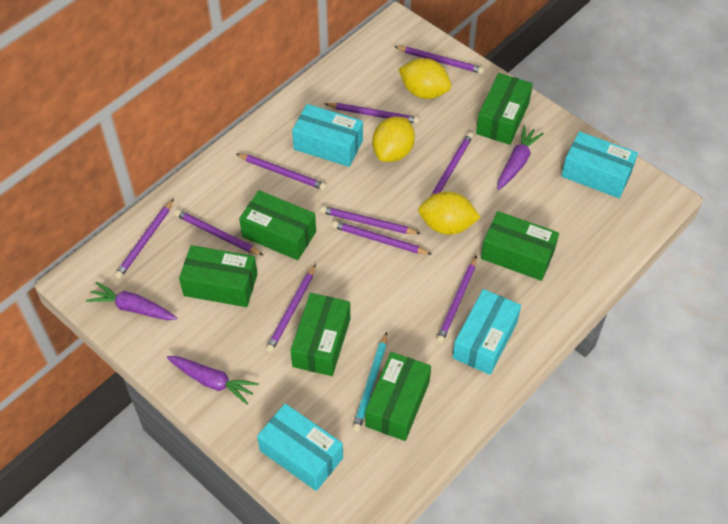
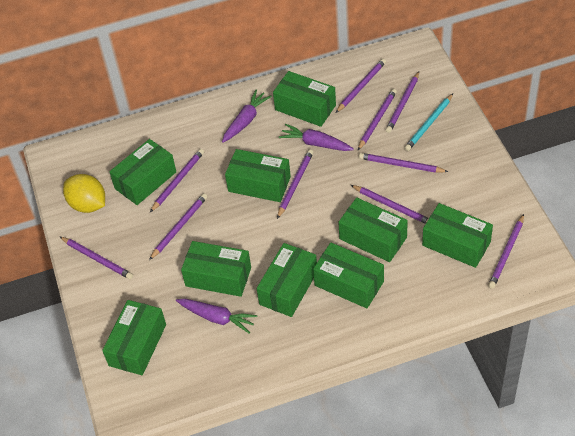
green box: [179,245,257,307] [239,190,316,260] [290,293,350,376] [365,352,431,441] [476,73,533,145] [481,211,559,281] = 6 -> [102,300,166,375] [109,139,176,205] [181,241,251,297] [225,149,291,202] [257,243,317,317] [273,71,336,127] [313,243,384,308] [338,198,408,262] [422,203,493,268] = 9
turquoise box: [257,404,343,491] [292,104,363,167] [453,289,521,375] [561,131,638,198] = 4 -> none = 0
yellow lemon: [372,117,415,162] [399,58,451,99] [418,191,481,235] = 3 -> [63,174,105,213] = 1

